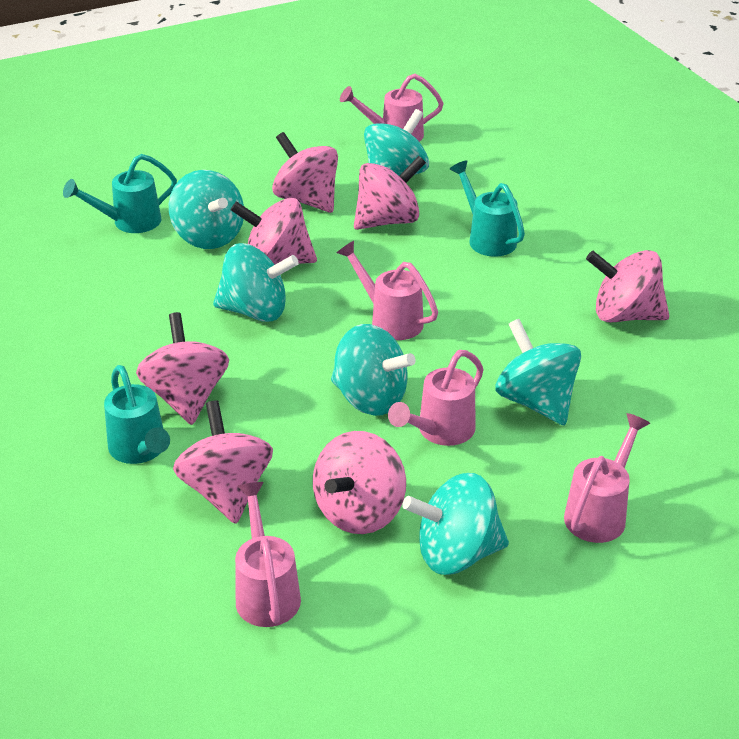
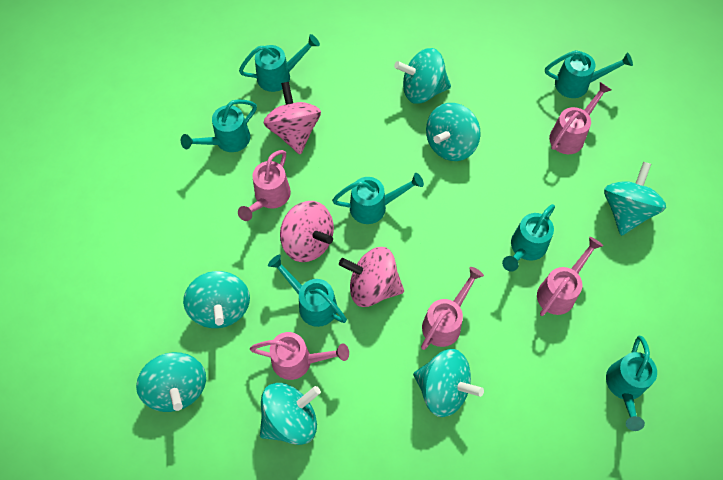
pink spinning top: [136,312,229,425] [173,400,273,524] [231,198,317,264] [272,132,338,213] [313,431,406,534] [354,156,426,230] [586,250,669,322] = 7 -> [264,82,321,154] [280,201,334,262] [339,247,404,307] = 3
turquoise spinning top: [169,170,244,249] [213,243,299,322] [331,324,416,416] [364,109,429,176] [402,473,509,575] [495,319,581,426] = 6 -> [136,352,206,412] [183,271,250,328] [260,383,321,445] [394,48,451,104] [413,349,484,417] [426,103,480,161] [604,162,666,236] = 7
turquoise watering can: [63,154,177,233] [104,365,170,464] [450,160,525,257] = 3 -> [181,99,257,152] [239,34,320,92] [268,255,347,327] [332,173,424,224] [502,204,555,272] [545,50,633,98] [606,335,657,431] = 7

